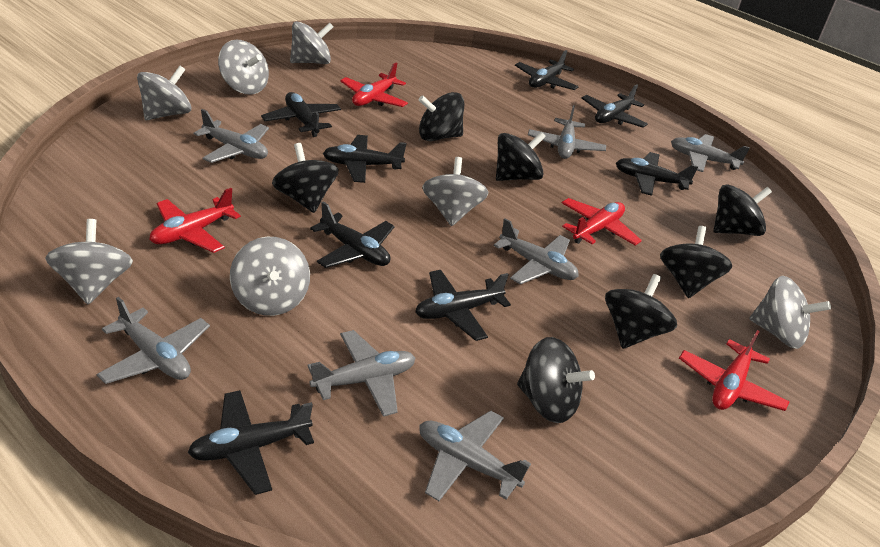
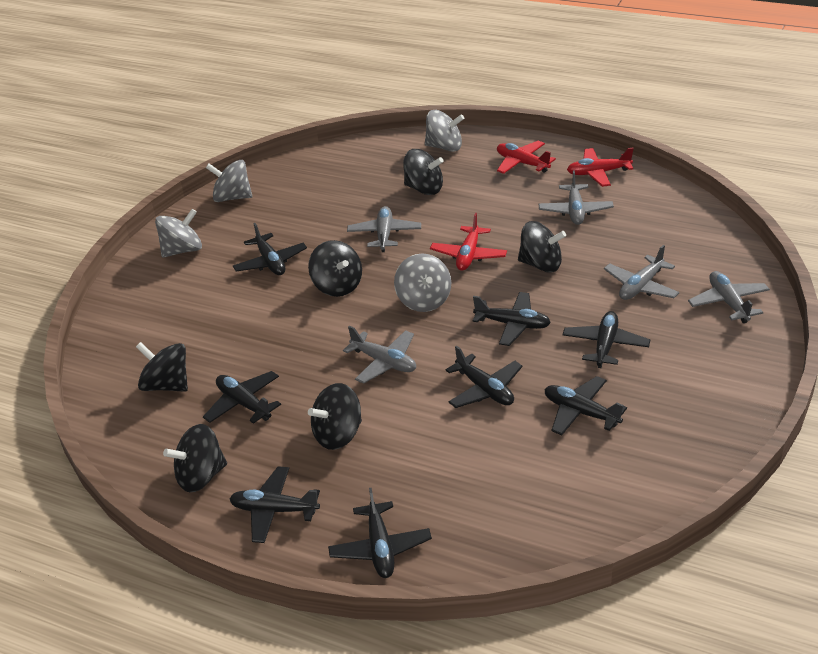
black spinning top: [272,143,339,213] [418,92,464,141] [496,132,546,181] [517,337,595,423] [605,274,677,349] [660,226,732,298] [713,185,772,236] = 7 -> [136,342,188,392] [163,424,227,493] [308,240,362,297] [308,383,362,450] [403,149,443,195] [518,221,566,273] = 6
grey plane: [97,297,210,384] [193,109,269,163] [307,330,415,417] [419,411,531,501] [494,218,579,284] [528,105,606,159] [671,134,750,172] = 7 -> [343,326,416,384] [347,206,421,252] [539,170,614,225] [604,245,679,300] [688,271,770,323] = 5
grey spinning top: [45,219,133,304] [137,66,191,120] [218,40,269,94] [230,237,310,316] [290,21,333,64] [422,157,488,226] [749,276,831,349] = 7 -> [155,209,202,258] [206,160,252,202] [394,254,451,312] [425,110,464,152] = 4
red plane: [150,188,241,253] [340,63,408,107] [561,198,642,246] [679,330,790,411] = 4 -> [430,213,507,271] [497,141,556,174] [567,148,634,187] = 3

